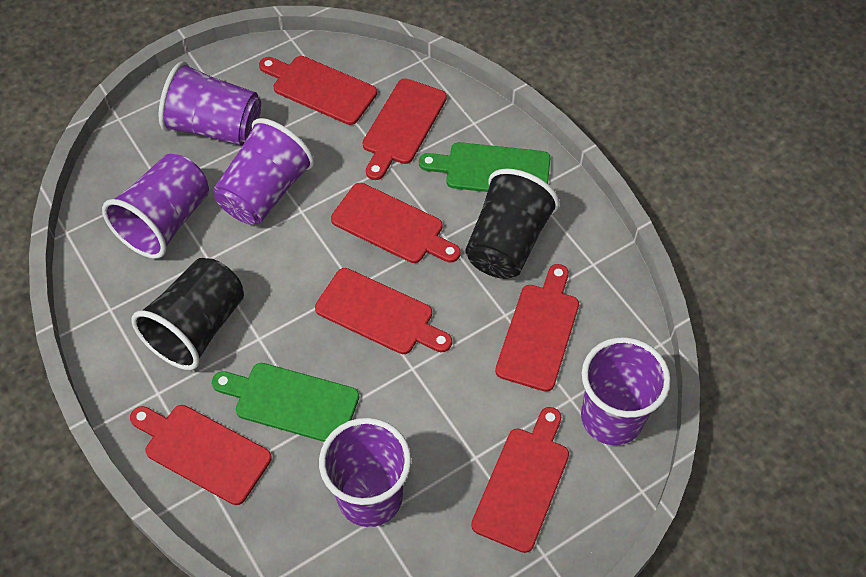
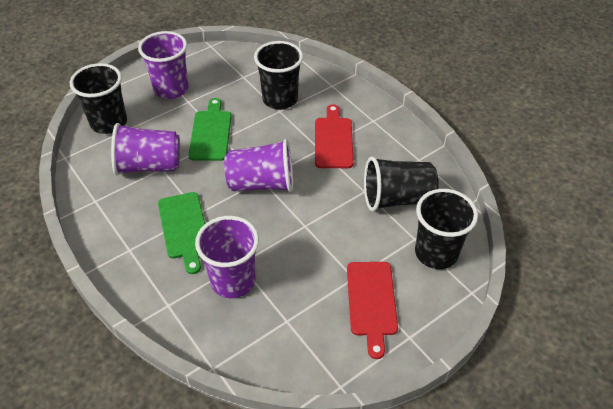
black cup: [132,258,244,370] [465,168,560,279] = 2 -> [70,63,127,134] [254,41,303,110] [364,157,439,211] [415,189,478,269] = 4
purple cup: [102,154,209,259] [159,61,261,146] [213,118,315,225] [319,418,411,527] [581,337,671,445] = 5 -> [111,123,180,176] [138,31,189,99] [195,216,259,298] [224,139,293,192] = 4
red cutting board: [130,405,272,505] [259,56,377,125] [315,268,452,354] [331,183,461,263] [362,78,447,180] [471,407,569,553] [495,264,579,392] = 7 -> [315,104,354,168] [347,262,398,359] = 2

